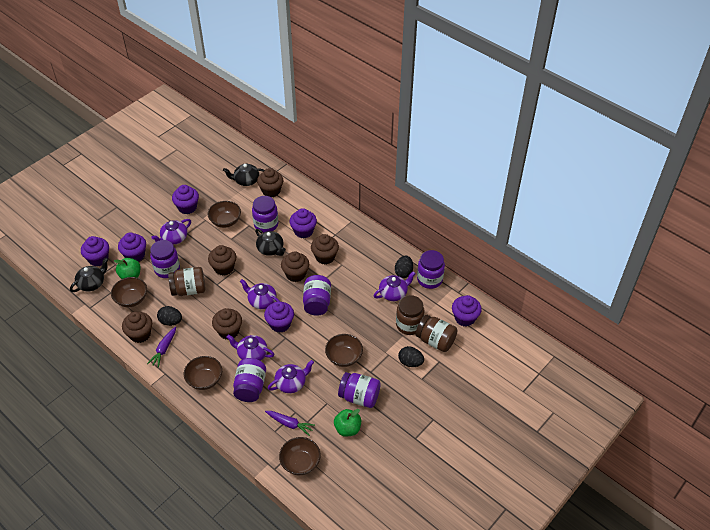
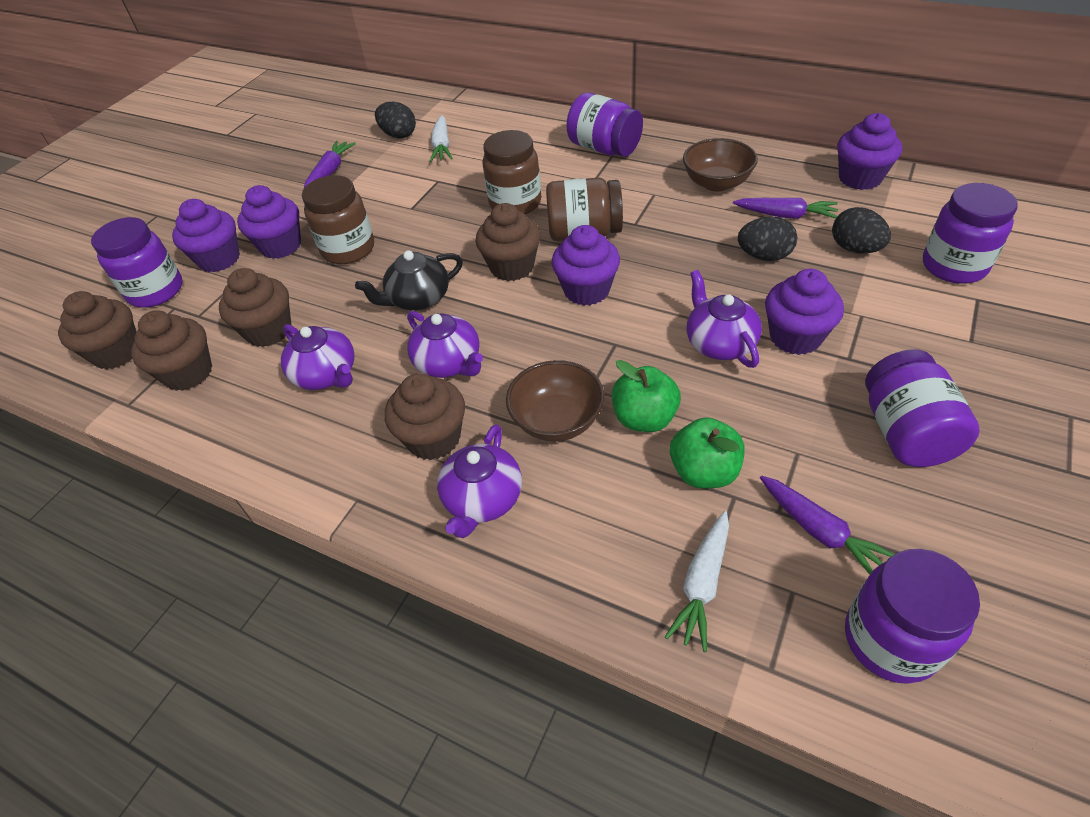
black teapot: [70,258,108,292] [223,163,265,186] [255,229,286,256] = 3 -> [355,250,463,311] = 1
brown bowl: [111,277,147,307] [184,356,222,390] [208,201,241,228] [279,437,321,475] [325,334,363,367] = 5 -> [506,360,604,442] [683,138,758,192] = 2
brown cupcake: [122,312,152,343] [208,245,236,276] [212,308,242,340] [257,168,283,197] [281,251,309,282] [311,234,339,265] = 6 -> [58,291,136,370] [131,310,212,391] [219,268,291,347] [385,373,465,460] [476,203,541,281] = 5
purple carrot: [147,327,176,367] [265,411,315,436] = 2 -> [304,141,356,188] [733,198,838,219] [760,475,894,575] = 3
purple cupcake: [81,236,109,267] [118,232,146,262] [172,185,199,214] [264,301,294,333] [290,208,317,238] [452,295,482,327] = 6 -> [172,199,240,272] [237,185,301,259] [552,225,620,306] [765,269,844,355] [837,113,902,190] = 5
purple jar: [150,240,180,278] [233,358,266,402] [252,196,278,233] [303,275,331,316] [338,372,381,408] [417,250,445,289] = 6 -> [91,217,182,308] [566,93,643,157] [845,549,980,684] [865,349,980,467] [923,183,1018,284] = 5
purple teapot: [151,219,191,245] [226,335,275,361] [240,279,280,309] [268,360,314,393] [373,271,416,301] = 5 -> [281,324,354,390] [407,311,483,378] [437,424,522,538] [686,270,762,368] = 4
white carrot: none = 0 -> [430,115,453,162] [665,511,729,652] = 2

